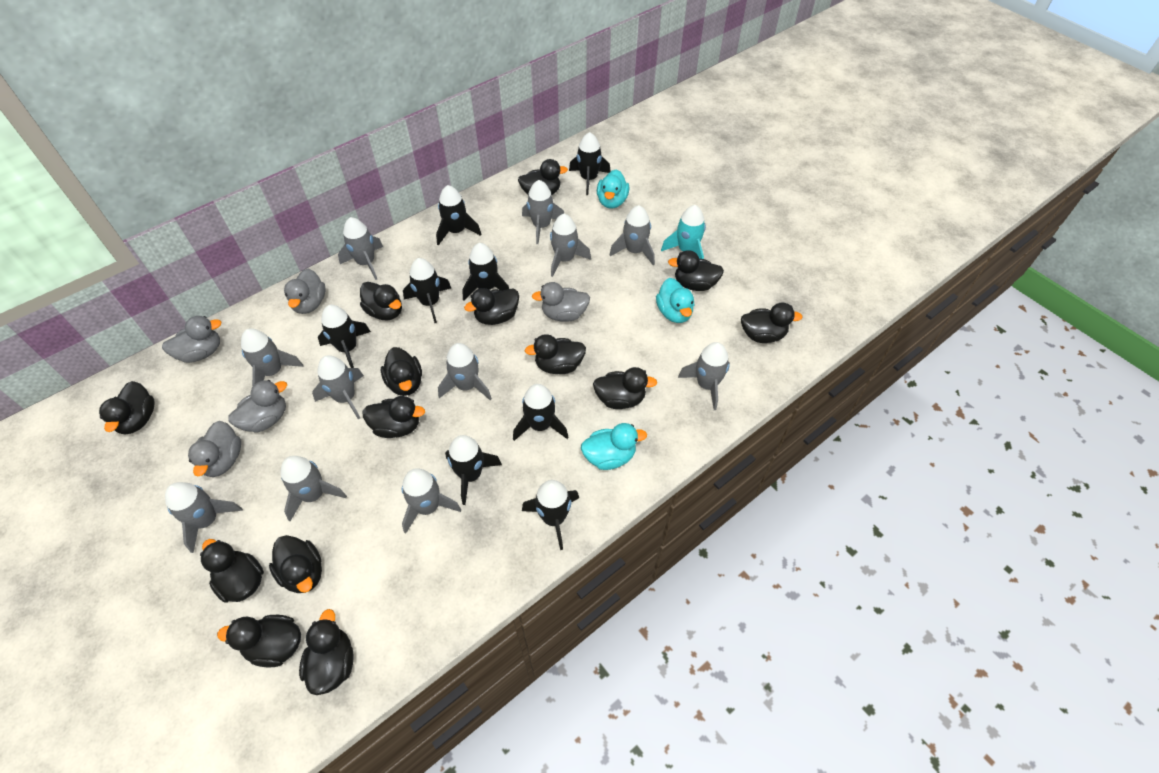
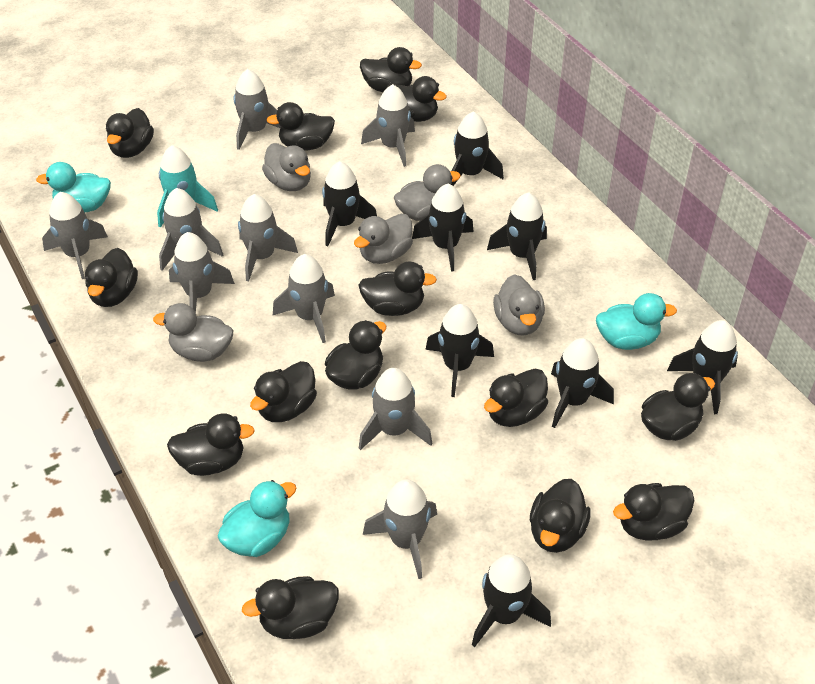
grey rocket: [165,482,243,553] [241,328,303,386] [280,456,347,521] [312,355,364,419] [338,217,383,280] [402,468,461,534] [438,343,492,400] [522,180,564,244] [550,214,591,277] [610,205,655,265] [678,342,730,410] = 11 -> [42,192,108,279] [159,188,223,271] [169,232,235,313] [233,69,281,150] [238,194,298,282] [273,254,335,343] [359,368,433,450] [361,84,415,167] [363,479,437,579] = 9

